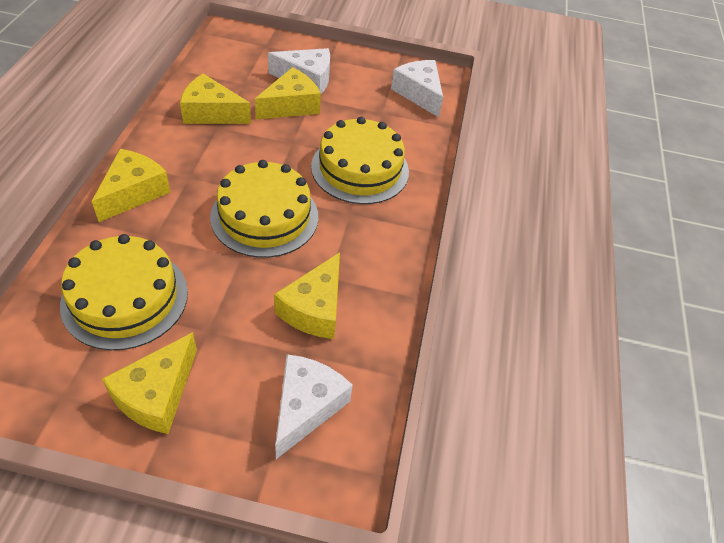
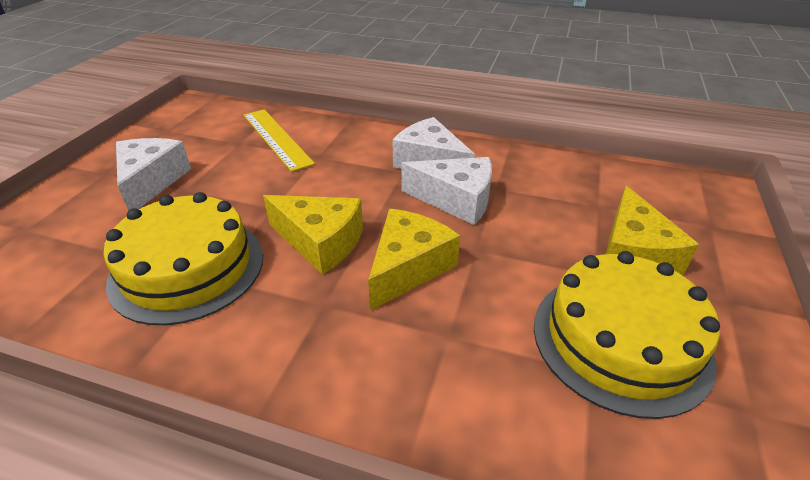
yellow cake: [60,234,188,350] [210,160,318,258] [311,117,409,204] = 3 -> [103,192,263,325] [534,251,720,419] = 2
yellow cheese: [92,149,171,222] [102,332,197,434] [180,74,251,124] [255,67,321,119] [274,252,340,339] = 5 -> [263,195,363,274] [368,209,460,311] [606,186,699,275] = 3
yellow ruler: none = 0 -> [244,109,315,172] = 1

